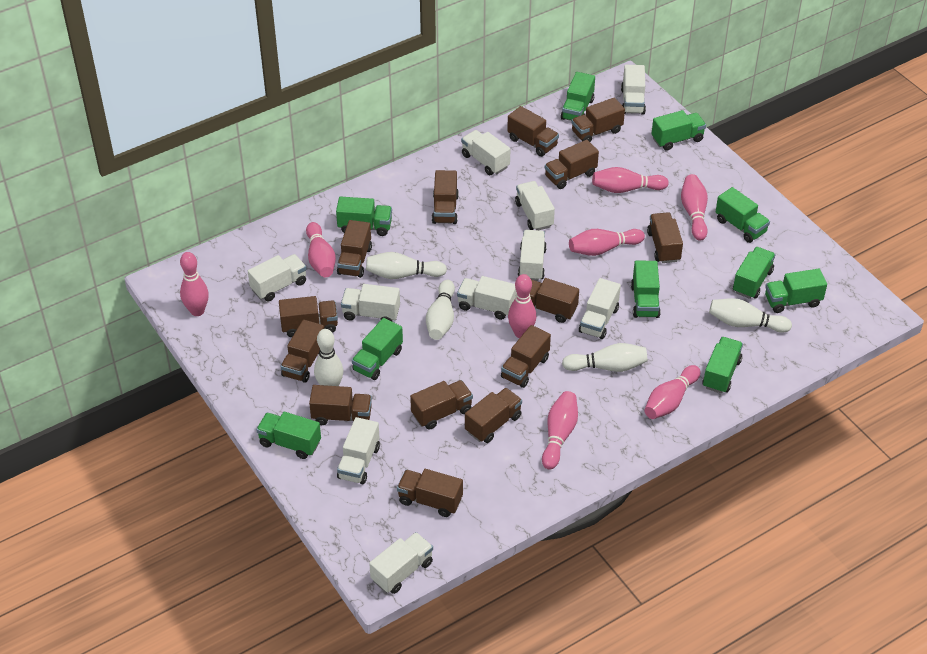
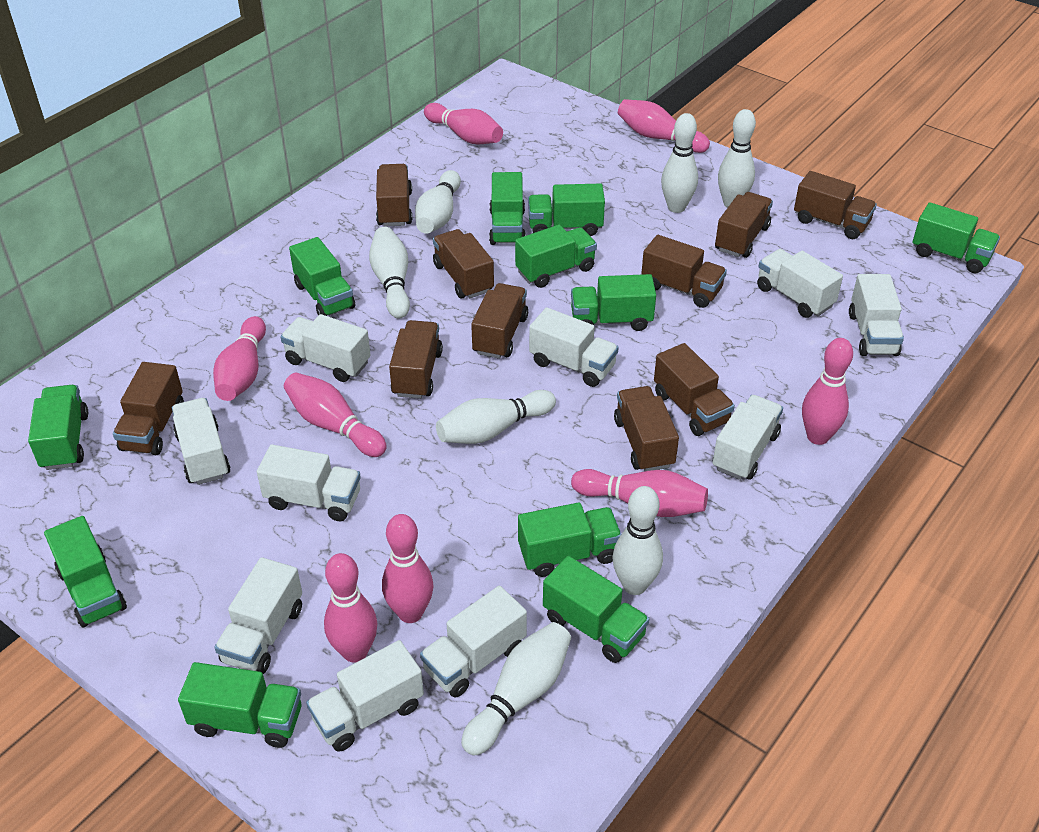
brown truck: [279,296,338,337] [280,320,324,383] [309,385,372,425] [337,220,372,278] [397,469,463,517] [410,380,473,430] [432,170,459,224] [465,388,522,443] [501,325,551,388] [507,106,559,157] [530,278,579,323] [545,140,599,189] [571,98,625,142] [647,212,683,263] = 14 -> [113,362,184,455] [376,164,412,226] [389,320,443,399] [433,229,494,299] [471,283,528,359] [614,386,679,471] [641,235,727,308] [654,343,735,436] [715,192,773,258] [794,171,877,239] = 10
green truck: [256,412,321,459] [336,197,392,236] [352,318,403,380] [561,72,595,121] [631,261,661,318] [652,110,706,151] [702,337,743,393] [716,187,770,243] [733,247,775,299] [765,269,827,313] = 10 -> [28,385,88,470] [44,516,127,627] [178,662,301,748] [289,237,355,316] [489,172,526,245] [515,225,597,288] [518,502,621,577] [528,183,605,236] [543,556,649,663] [571,274,656,331] [913,202,1000,273] = 11
white bowling pin: [314,329,343,386] [366,252,447,279] [426,280,455,340] [562,343,648,372] [709,298,792,333] = 5 -> [369,227,410,318] [415,170,461,234] [436,390,556,444] [461,622,571,755] [612,486,663,595] [661,113,698,213] [718,109,756,208] = 7

